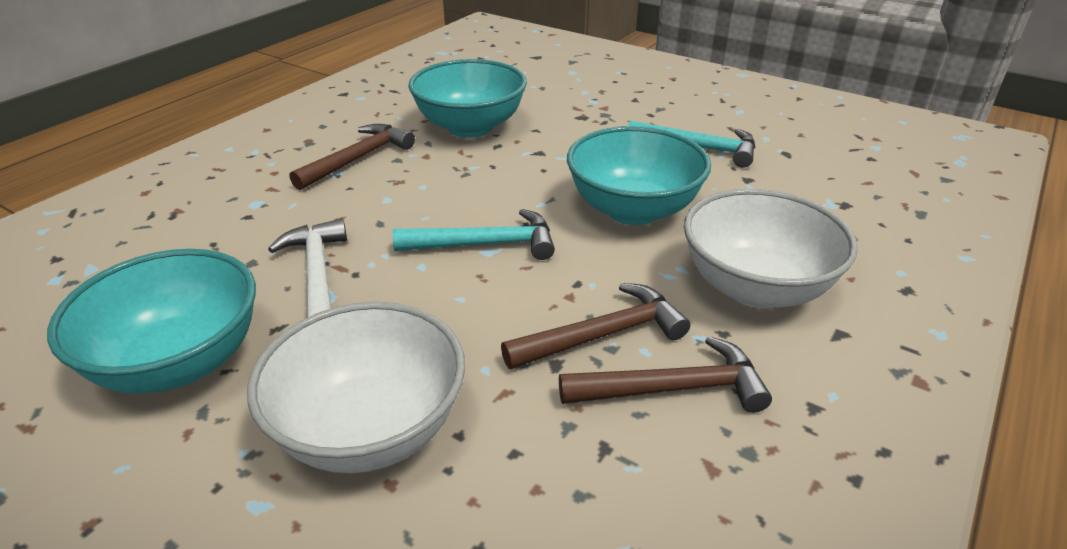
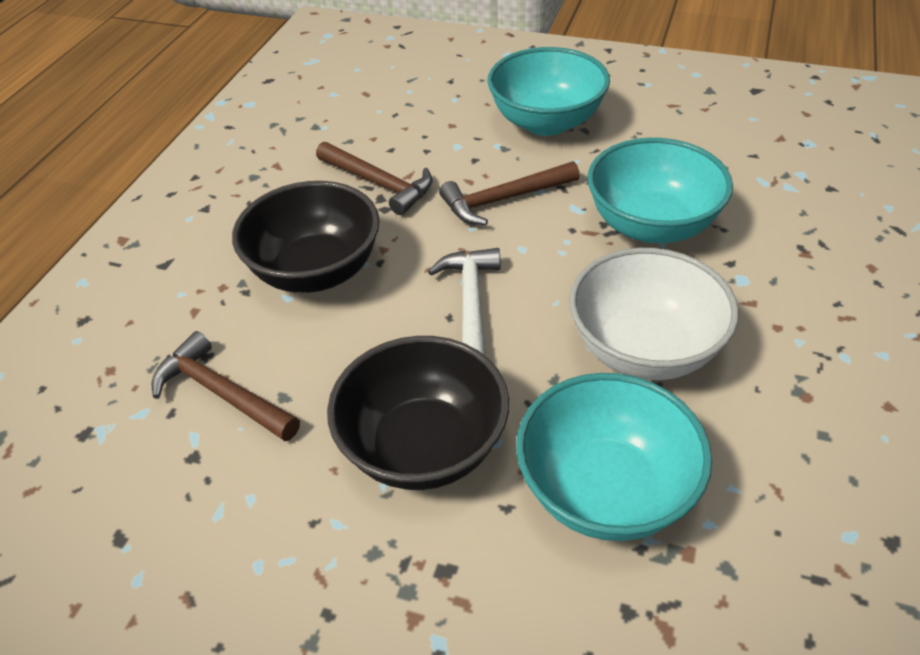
black bowl: none = 0 -> [232,181,380,293] [327,336,509,490] = 2
turquoise hammer: [393,209,555,260] [628,120,756,168] = 2 -> none = 0
white bowl: [247,302,465,473] [684,189,858,308] = 2 -> [569,248,739,380] = 1

